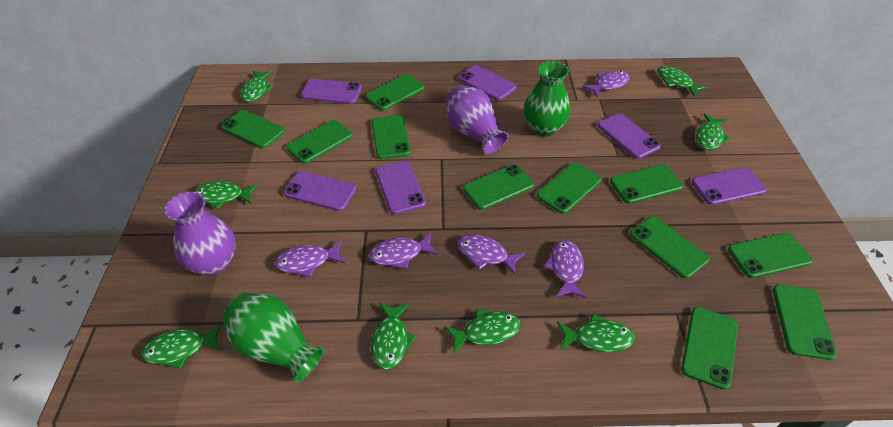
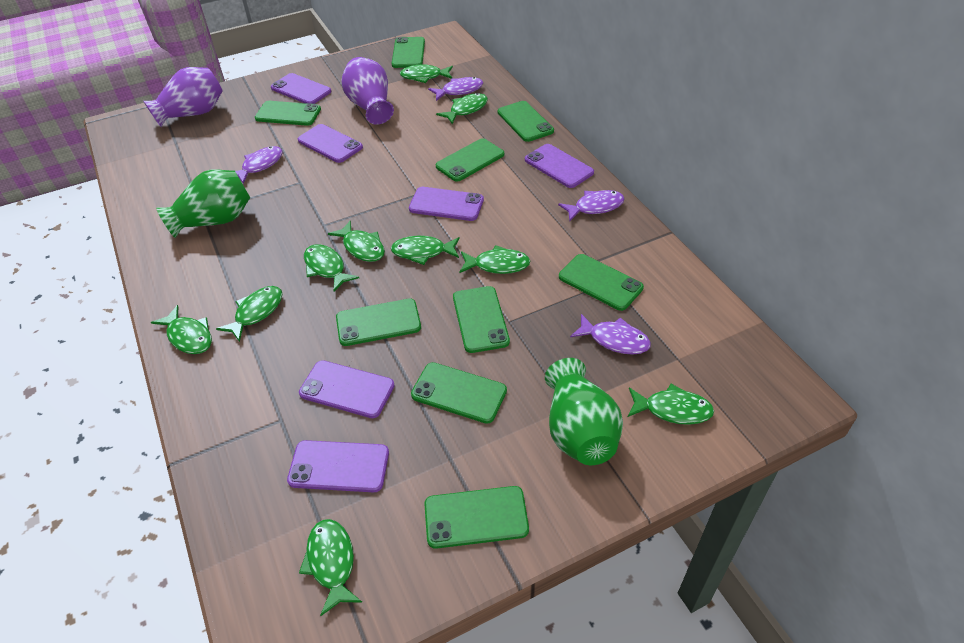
green fish: [141,323,222,369] [193,181,258,209] [240,70,273,102] [371,302,416,370] [444,309,521,355] [557,314,635,352] [657,66,707,96] [696,113,731,150] = 8 -> [151,305,212,354] [216,286,282,342] [299,519,362,616] [304,244,359,292] [328,221,385,262] [391,236,460,265] [400,65,453,83] [436,93,488,124] [459,245,530,274] [628,384,714,425] = 10
green phone: [221,110,285,148] [286,120,353,164] [365,74,425,111] [371,115,411,159] [463,165,534,210] [537,163,601,214] [610,164,683,204] [630,216,710,278] [681,307,738,390] [728,233,812,278] [773,285,837,360] = 11 -> [255,101,321,126] [336,298,421,346] [392,37,425,68] [411,362,507,424] [424,486,529,549] [436,138,504,182] [453,286,510,353] [498,101,554,142] [559,254,644,311] = 9
purple fish: [274,241,345,277] [369,233,438,269] [457,234,525,275] [544,240,586,298] [582,71,630,97] = 5 -> [235,146,283,184] [428,77,483,101] [558,190,624,221] [570,314,651,355] = 4

